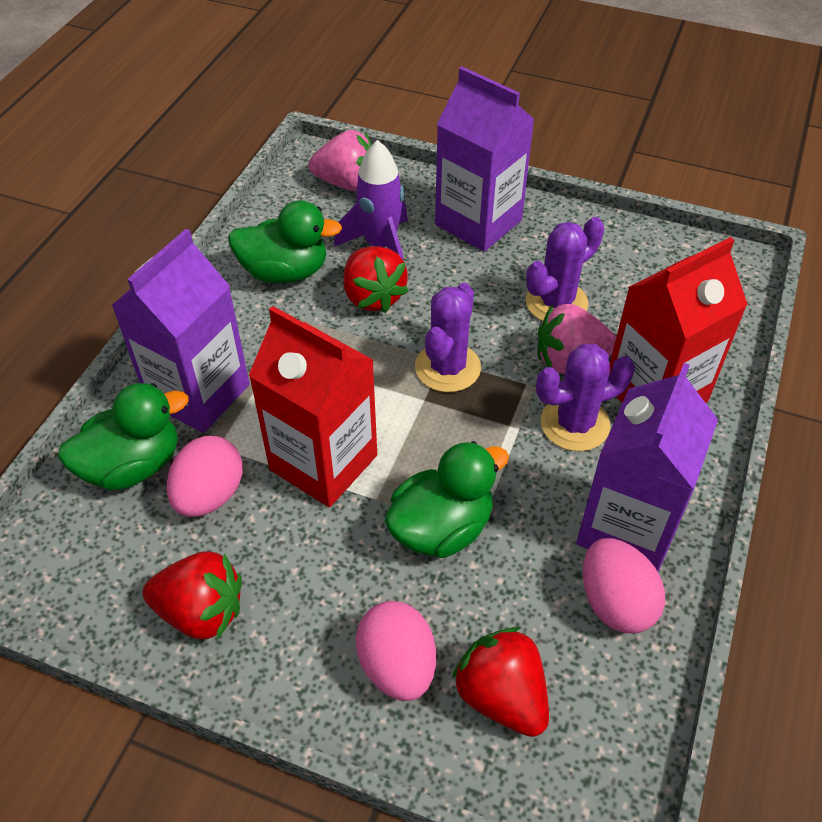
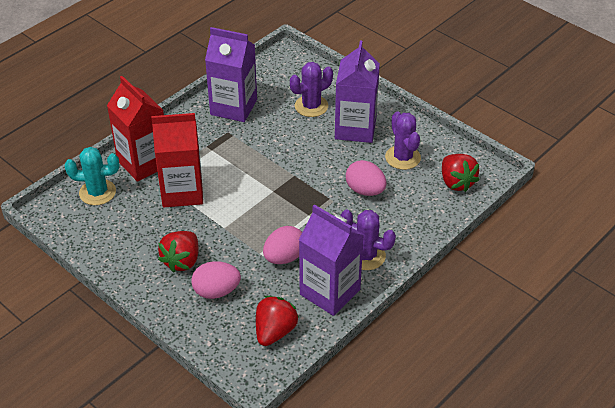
green duck: [58,383,189,490] [228,200,342,283] [385,441,509,558] = 3 -> none = 0
pink strawberry: [308,130,372,191] [537,304,616,374] = 2 -> none = 0
purple rocket: [334,140,408,260] = 1 -> none = 0
turquoise cactus: none = 0 -> [65,147,119,205] = 1

